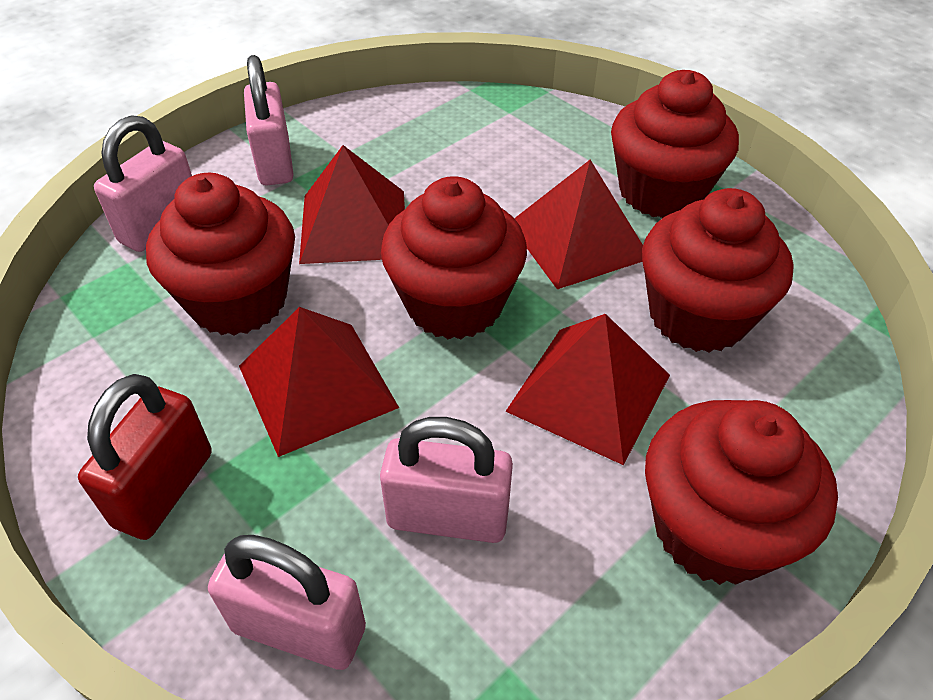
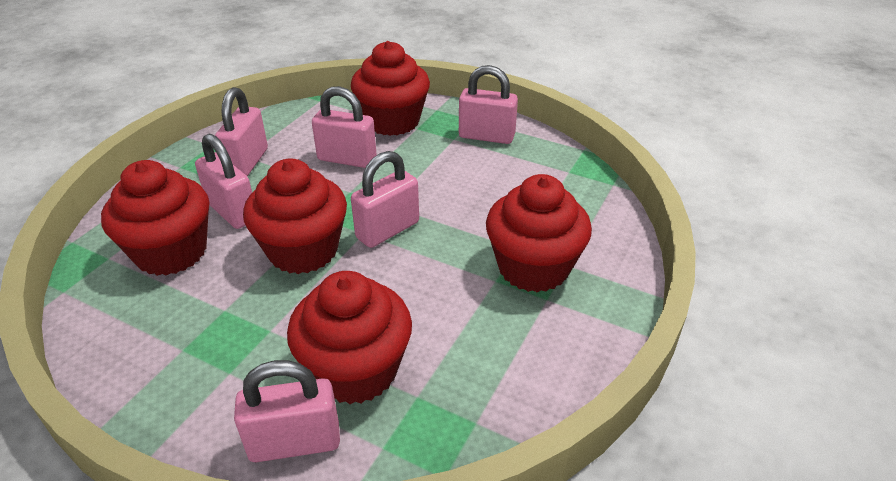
pink padlock: [94,115,192,252] [208,535,366,670] [244,55,294,185] [380,417,513,543] = 4 -> [195,134,252,229] [215,87,268,176] [234,360,340,462] [312,86,377,168] [351,151,419,248] [459,65,518,144] = 6
red padlock: [78,374,212,540] = 1 -> none = 0
red pyramid: [239,307,399,457] [299,145,405,264] [505,314,670,465] [514,160,643,289] = 4 -> none = 0

